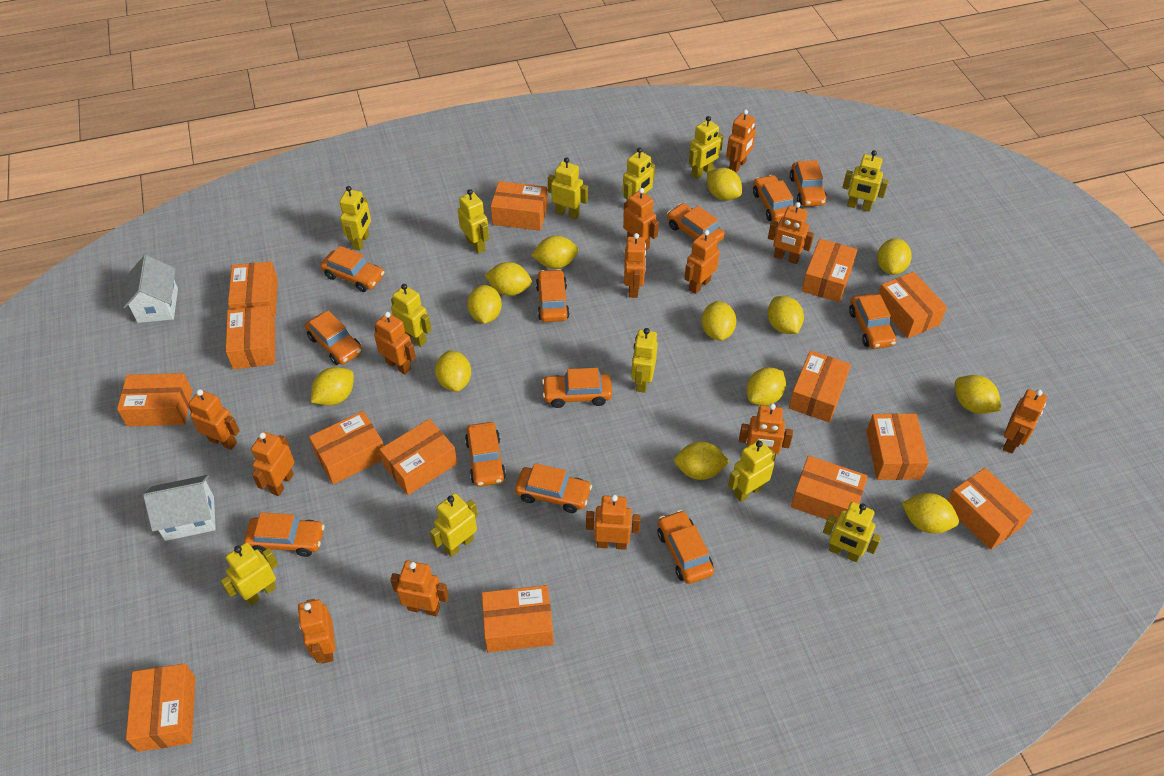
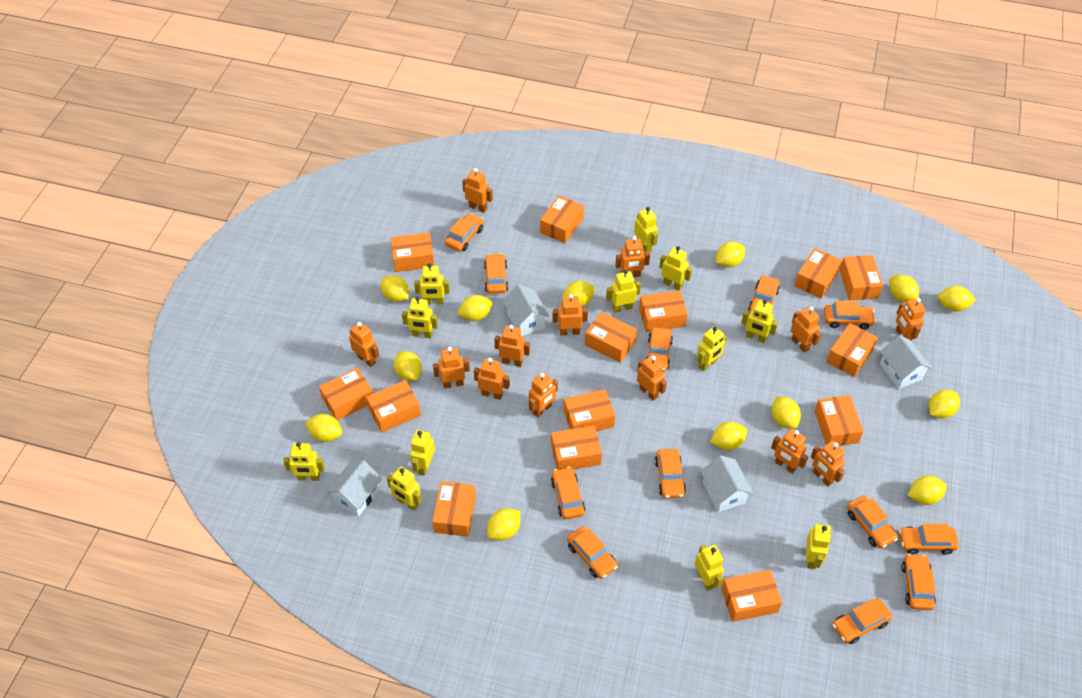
white house: [123,255,178,323] [143,475,216,541] = 2 -> [326,460,382,517] [503,284,549,336] [700,456,753,512] [880,335,932,389] = 4

